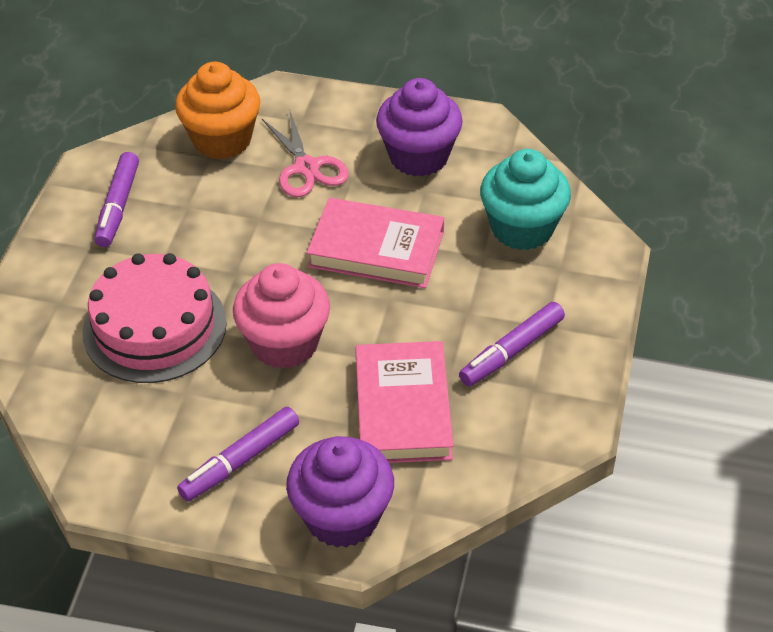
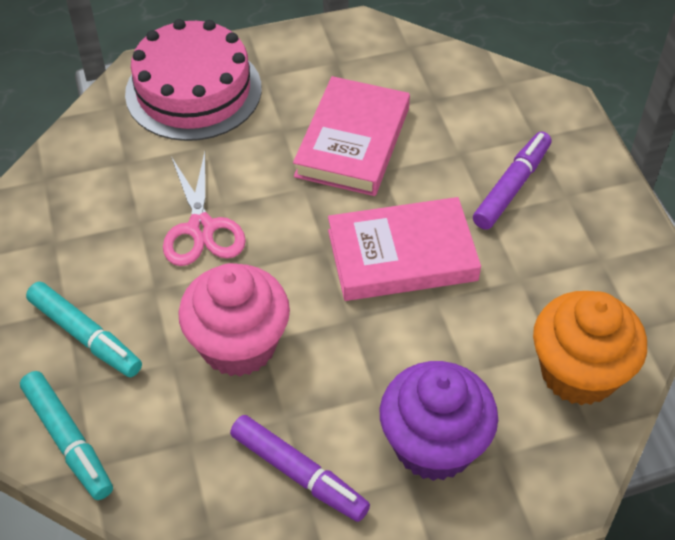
purple cupcake: [286,436,394,548] [376,78,463,177] = 2 -> [380,361,498,481] = 1
purple marker: [94,152,139,247] [177,407,299,502] [459,302,565,386] = 3 -> [230,415,370,522] [473,132,552,230] = 2
turquoise cupcake: [480,149,571,250] = 1 -> none = 0
turquoise marker: none = 0 -> [20,371,113,500] [26,282,142,377] = 2

